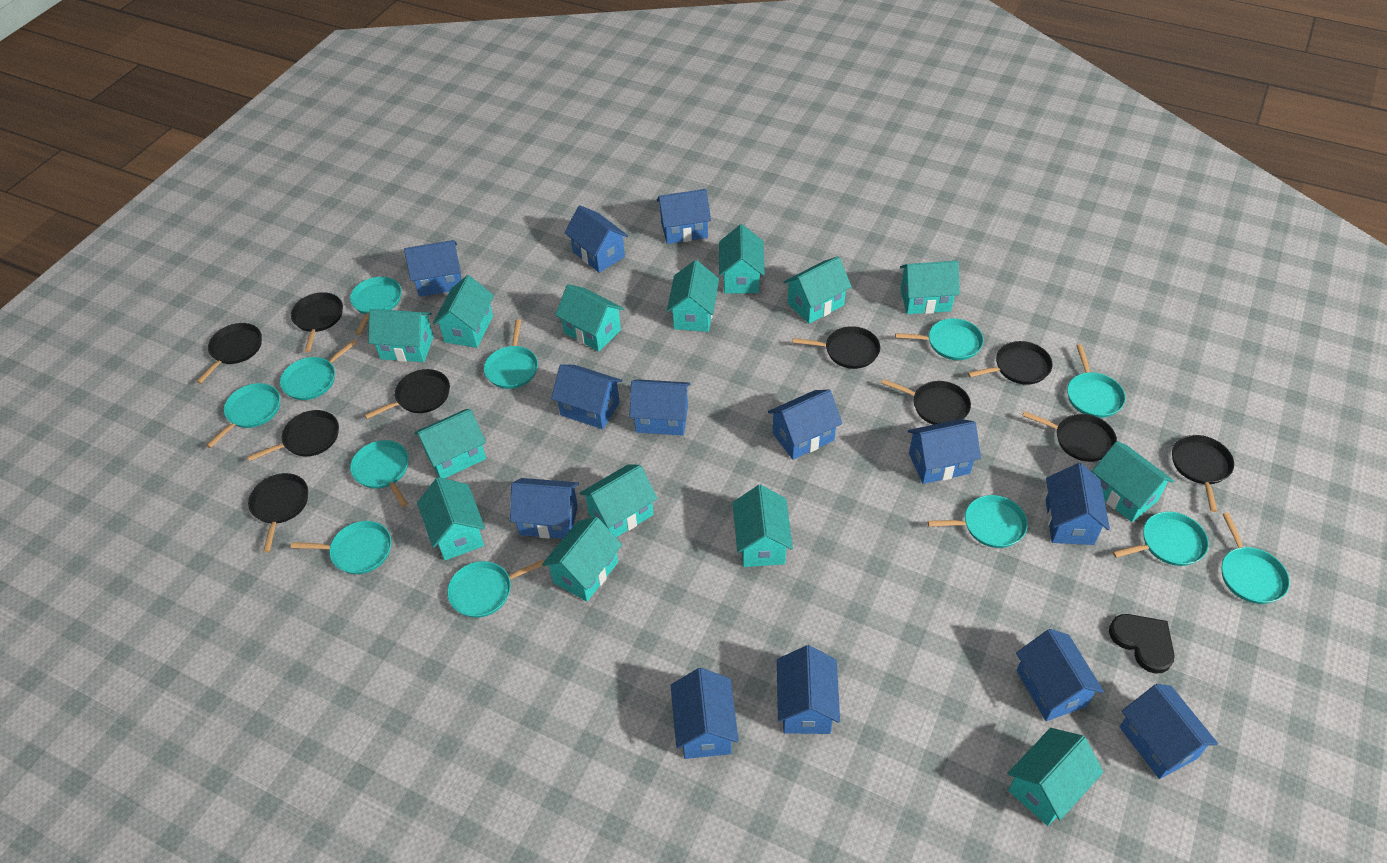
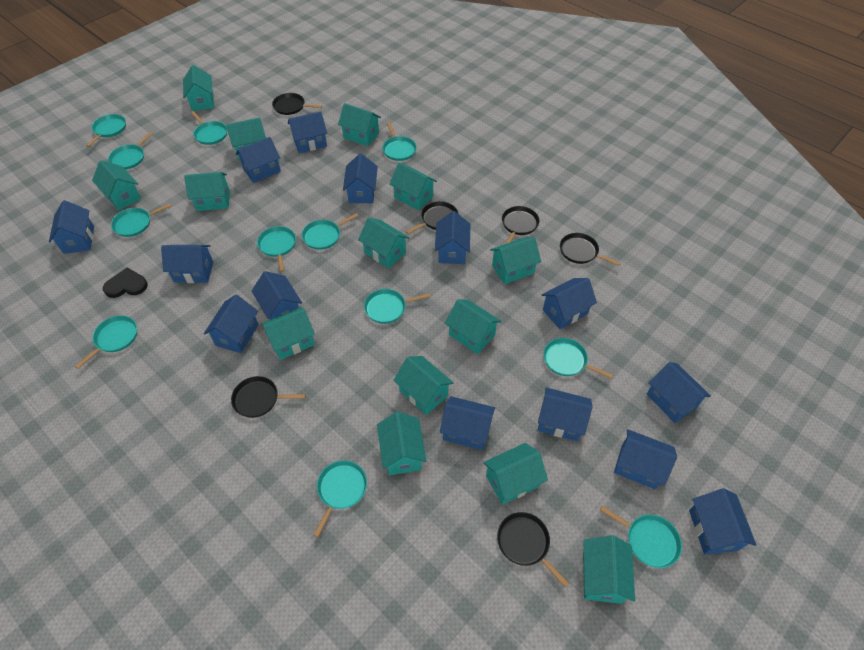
black pan: [196,323,262,384] [248,410,339,461] [248,473,308,552] [291,292,343,352] [365,369,450,419] [792,326,880,369] [881,379,971,425] [968,341,1053,385] [1022,411,1117,462] [1172,435,1234,512] = 10 -> [231,376,306,418] [272,93,322,115] [406,201,458,234] [497,512,569,587] [502,206,539,244] [560,233,621,266] = 6
blue house: [404,240,462,297] [510,478,579,539] [551,364,622,429] [564,205,628,273] [630,379,691,436] [656,189,711,244] [671,668,739,759] [768,390,842,460] [777,645,840,734] [908,419,981,484] [1016,629,1104,721] [1046,463,1110,545] [1120,684,1218,779] = 13 -> [49,200,94,254] [161,245,214,283] [204,295,259,353] [236,137,281,183] [252,271,302,319] [288,111,327,153] [343,154,378,203] [435,211,470,264] [440,396,495,450] [538,387,593,441] [542,278,597,329] [614,429,677,489] [647,362,711,423] [689,488,756,555] = 14

